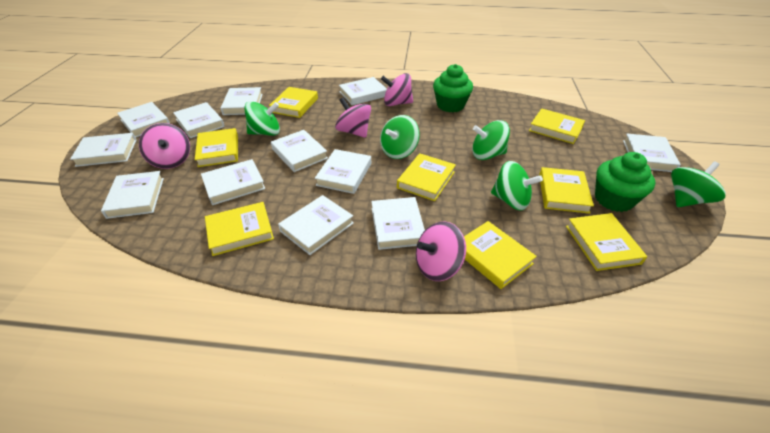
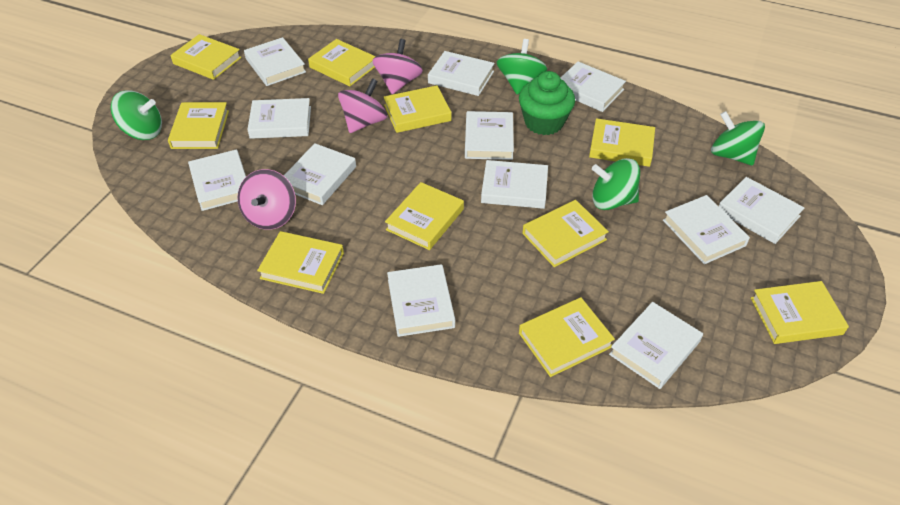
green cupcake: [433,64,473,112] [595,152,655,212] = 2 -> [519,71,575,135] = 1
green spinning top: [244,101,280,136] [380,115,420,159] [472,120,510,160] [491,161,543,211] [671,161,726,207] = 5 -> [110,90,162,140] [497,39,547,95] [592,158,640,210] [711,111,765,165] = 4
pink spinning top: [139,123,190,169] [335,98,371,138] [381,73,413,106] [416,221,466,281] = 4 -> [237,169,296,230] [338,78,387,133] [372,39,423,94] = 3
yellow book: [195,128,238,167] [205,202,274,256] [269,87,318,118] [397,153,456,201] [464,221,537,289] [529,108,585,144] [539,167,594,214] [566,213,647,271] = 8 -> [168,102,229,149] [170,34,241,80] [257,231,344,294] [308,39,376,86] [384,85,451,133] [385,182,464,250] [519,297,615,377] [522,200,609,267] [589,118,655,167] [751,281,849,344] = 10

